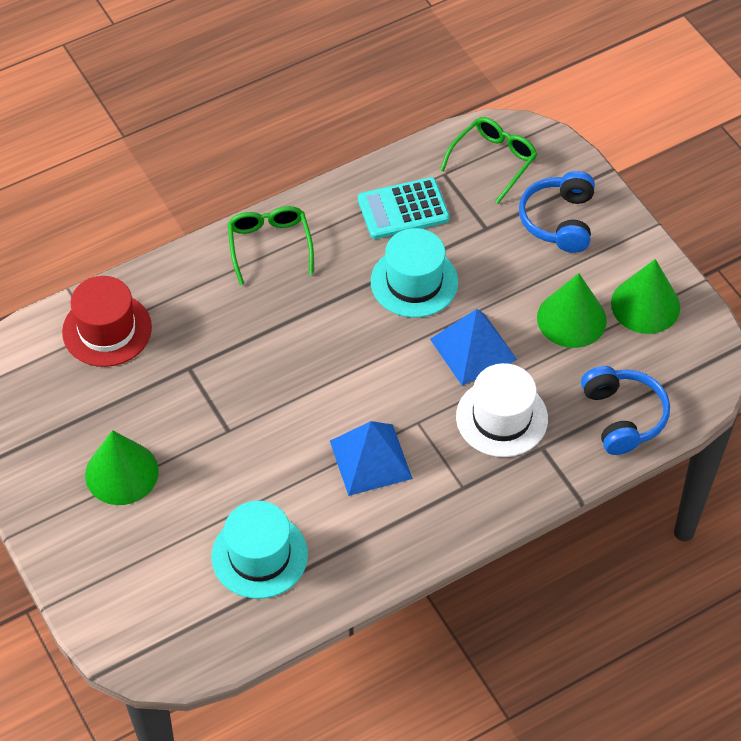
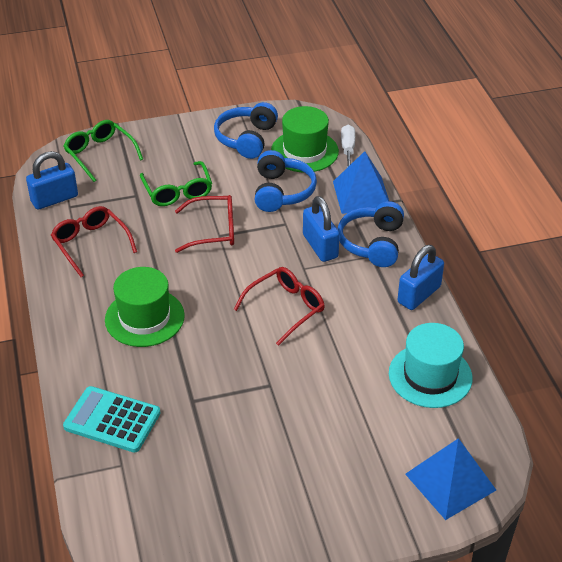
blue headphones: [519,171,595,253] [581,366,670,455] = 2 -> [214,102,278,159] [255,150,317,212] [337,201,404,267] = 3
blue padlock: none = 0 -> [26,151,78,210] [303,196,340,262] [398,245,444,310] = 3
green cone: [85,430,159,505] [537,273,607,348] [611,259,680,334] = 3 -> none = 0
green hat: none = 0 -> [105,267,185,347] [271,106,339,172] = 2
red glasses: none = 0 -> [51,206,137,277] [175,195,234,253] [234,267,325,346] = 3
red hat: [62,276,152,367] = 1 -> none = 0
turquoise hat: [211,501,308,599] [371,228,458,318] = 2 -> [389,323,473,408] = 1
white hat: [456,363,548,457] = 1 -> none = 0
white screwdriver: none = 0 -> [341,125,355,167] = 1

